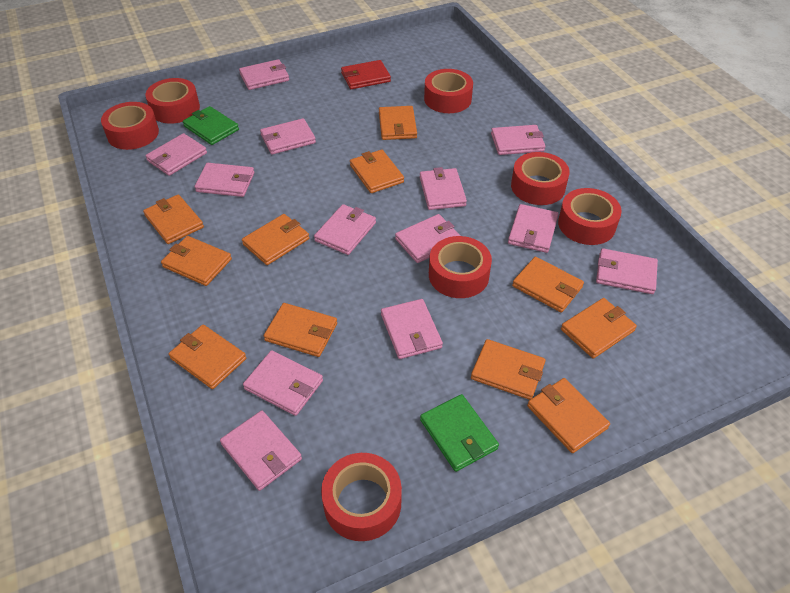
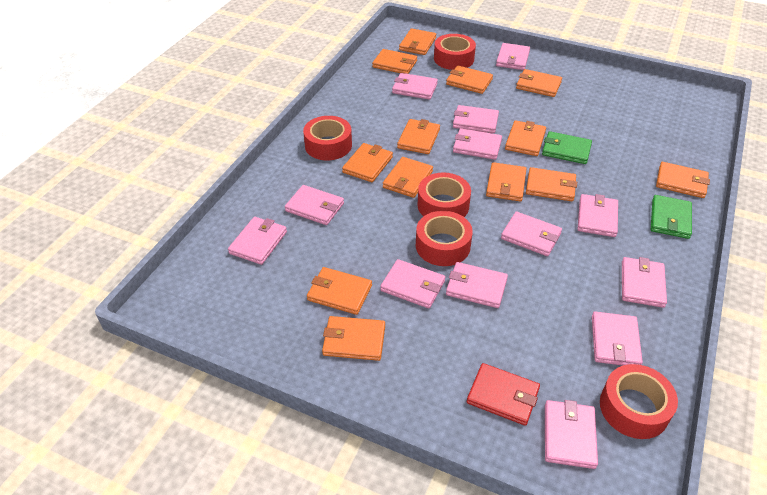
orange wallet: [143,194,204,244] [161,236,232,286] [169,325,246,389] [242,214,309,265] [264,303,337,357] [350,150,404,193] [379,106,417,140] [471,339,546,400] [512,257,584,313] [527,378,610,453] [561,298,637,359] = 11 -> [307,267,372,315] [322,316,385,361] [342,143,393,182] [372,49,417,74] [383,157,433,198] [397,119,440,154] [399,28,436,55] [446,66,493,94] [486,162,526,202] [505,120,546,156] [516,69,562,97] [526,167,577,201] [656,162,710,198] = 13
red tape: [101,102,159,150] [145,78,200,124] [321,453,402,541] [424,69,473,113] [429,236,492,298] [511,152,570,205] [558,188,622,245] = 7 -> [303,116,352,160] [416,211,473,266] [418,172,471,217] [434,34,476,70] [600,364,678,439] = 5

